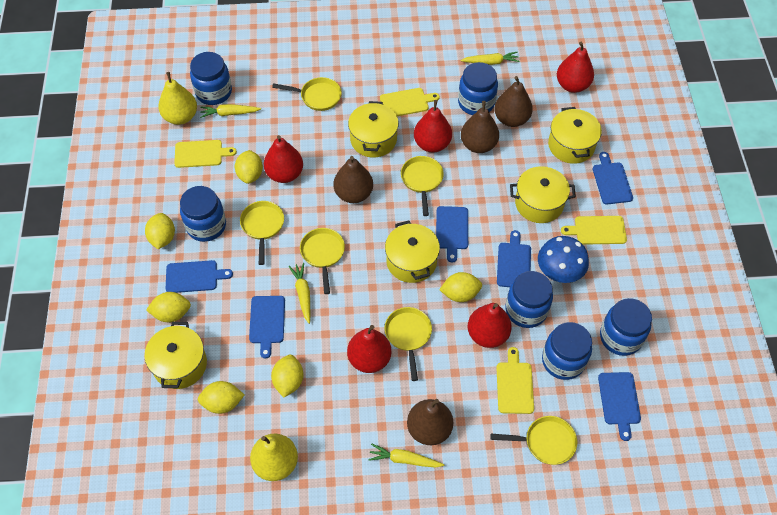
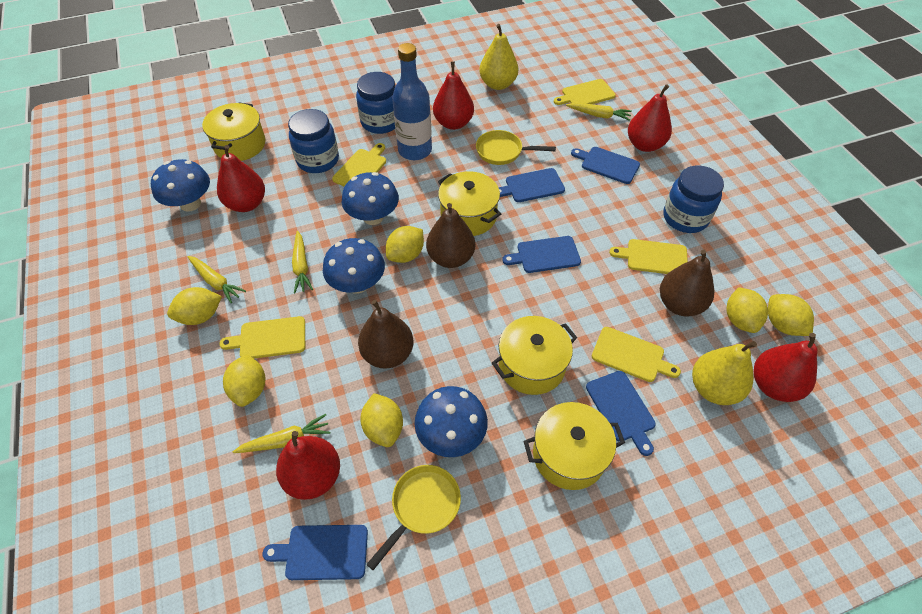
blue bottle: none = 0 -> [392,43,432,160] = 1
blue cutting board: [166,260,233,293] [249,296,285,359] [436,206,468,263] [497,230,531,287] [593,152,633,204] [598,372,641,441] = 6 -> [263,525,368,580] [498,168,565,202] [502,236,581,273] [571,147,640,184] [586,371,656,456] = 5
blue jar: [180,186,226,242] [190,52,232,105] [458,62,498,115] [505,271,553,328] [542,322,592,380] [600,298,652,356] = 6 -> [288,109,339,173] [356,72,395,134] [664,165,724,233] = 3
blue mushroom: [538,236,589,283] = 1 -> [151,159,210,212] [323,238,385,294] [342,172,399,225] [414,386,488,457] = 4
brown pear: [334,156,373,203] [407,399,453,445] [461,101,499,153] [494,76,533,127] = 4 -> [358,300,413,369] [426,203,475,268] [660,250,714,316] = 3
yellow cutting board: [174,140,237,168] [380,88,440,116] [496,347,534,414] [561,216,627,245] = 4 -> [219,316,305,359] [332,143,386,187] [554,79,616,105] [592,327,681,382] [609,239,688,274] = 5
yellow pan: [240,201,284,265] [272,77,342,111] [300,228,345,294] [385,307,432,381] [401,156,444,216] [490,416,577,465] = 6 -> [366,465,461,570] [476,130,556,165] = 2
yellow pot: [145,322,207,389] [348,101,399,157] [385,220,440,283] [510,166,576,223] [548,107,602,164] = 5 -> [202,103,265,161] [438,171,501,236] [492,316,577,395] [524,402,625,490] = 4

